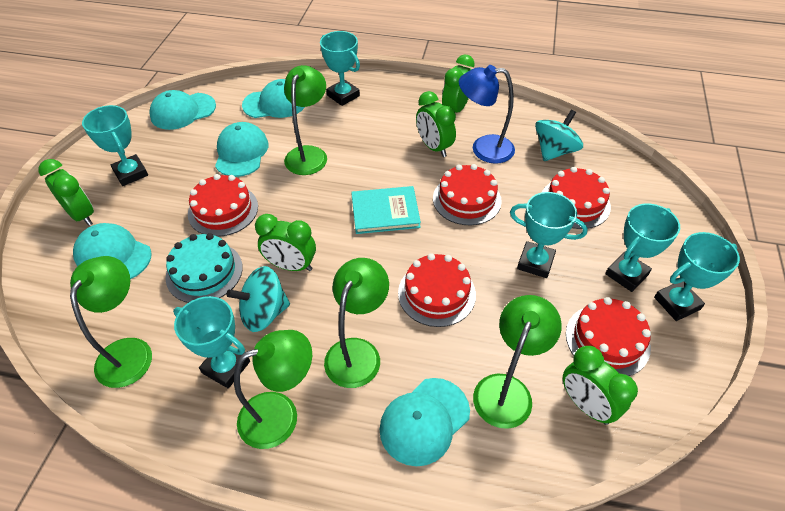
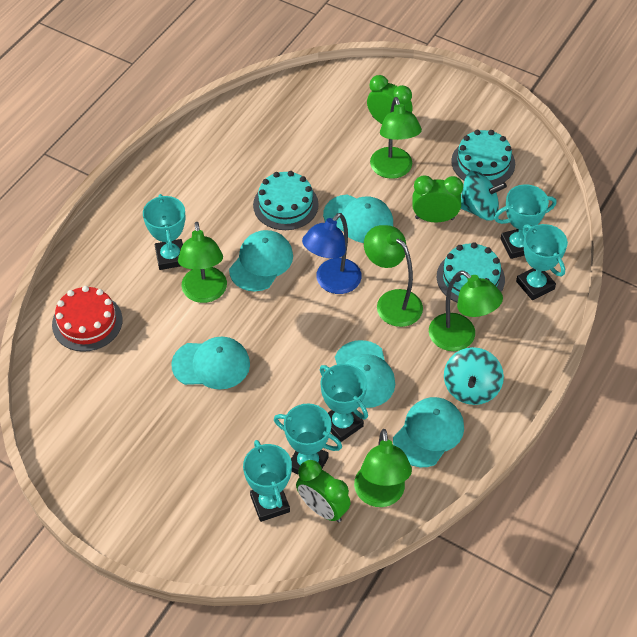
green clock: [39,159,94,226] [255,214,316,271] [416,91,456,157] [442,55,475,113] [563,346,638,425] = 5 -> [296,460,351,522] [367,75,413,124] [412,175,463,222] = 3
red cake: [188,174,258,237] [398,253,476,327] [433,164,502,225] [542,167,611,229] [566,297,651,376] = 5 -> [52,286,123,352] = 1
turquoise book: [351,186,421,234] = 1 -> none = 0
turquoise cake: [165,233,243,303] = 1 -> [253,171,319,230] [437,242,505,303] [451,130,515,186] = 3

